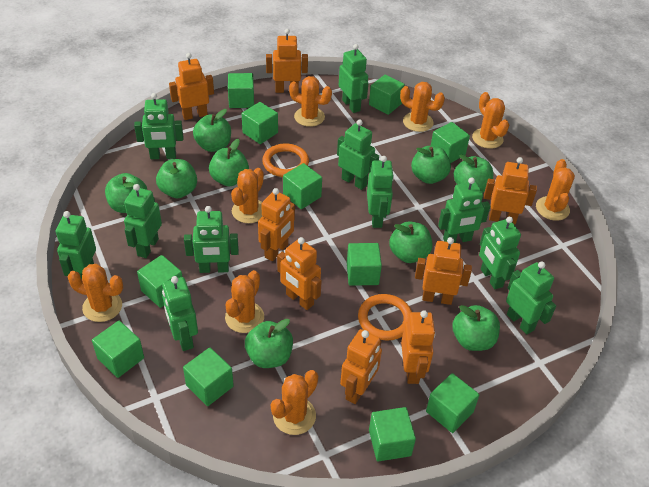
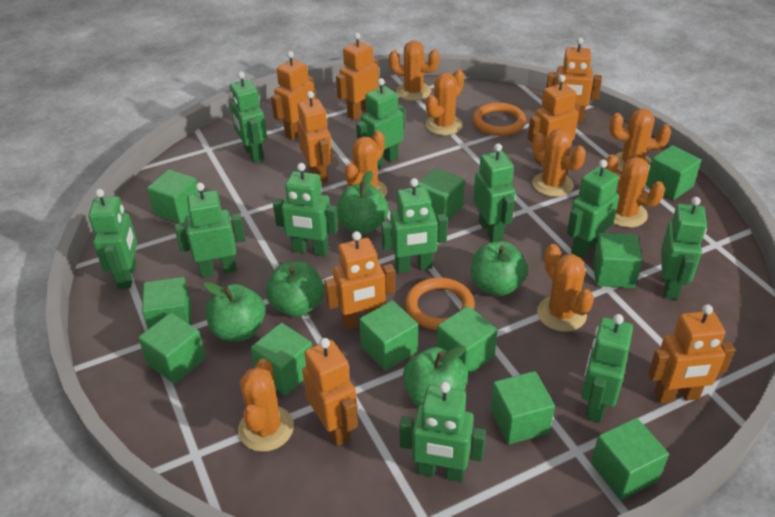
green apple: [105,173,147,213] [156,159,197,198] [193,109,231,152] [209,139,249,186] [245,319,293,368] [389,221,433,263] [411,146,451,184] [452,305,500,351] [454,155,493,193] = 9 -> [203,282,265,341] [266,261,324,317] [337,170,389,234] [403,345,468,407] [471,241,528,296] = 5

